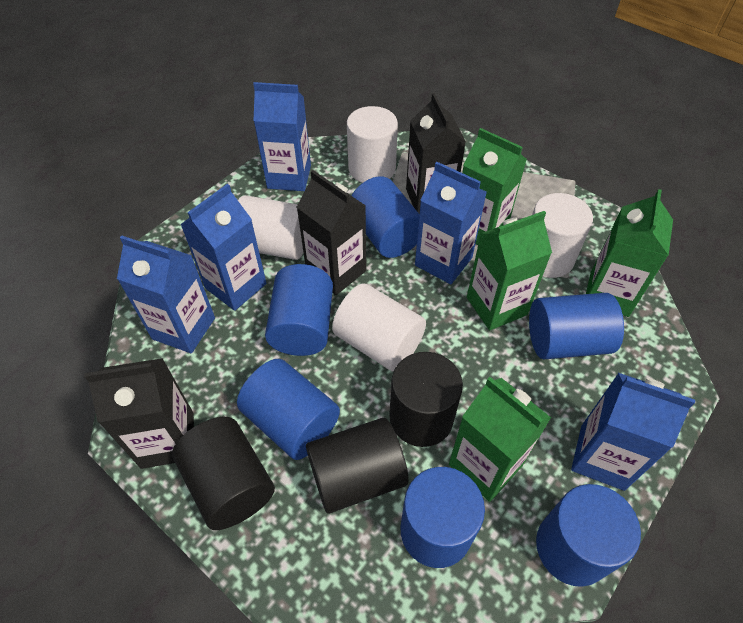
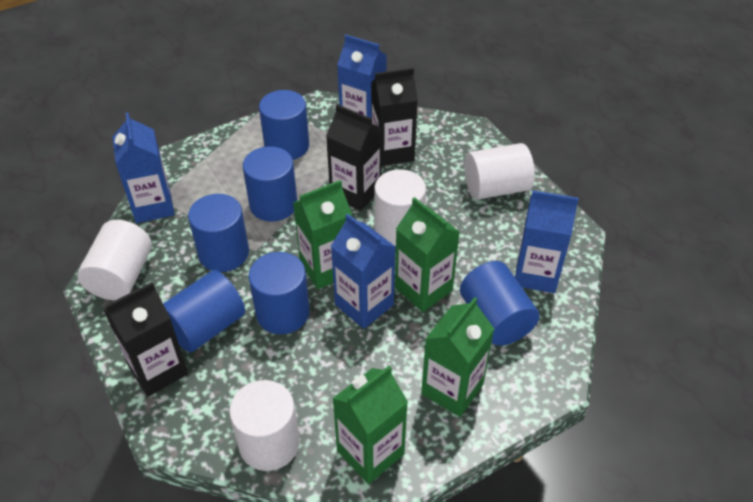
black cylinder: [172,417,275,530] [306,418,408,514] [389,352,463,447] = 3 -> none = 0
blue carton: [117,236,215,353] [180,184,267,311] [253,82,311,191] [415,162,487,284] [571,373,695,491] = 5 -> [112,112,175,223] [331,214,396,329] [337,35,387,118] [515,190,579,293] = 4

